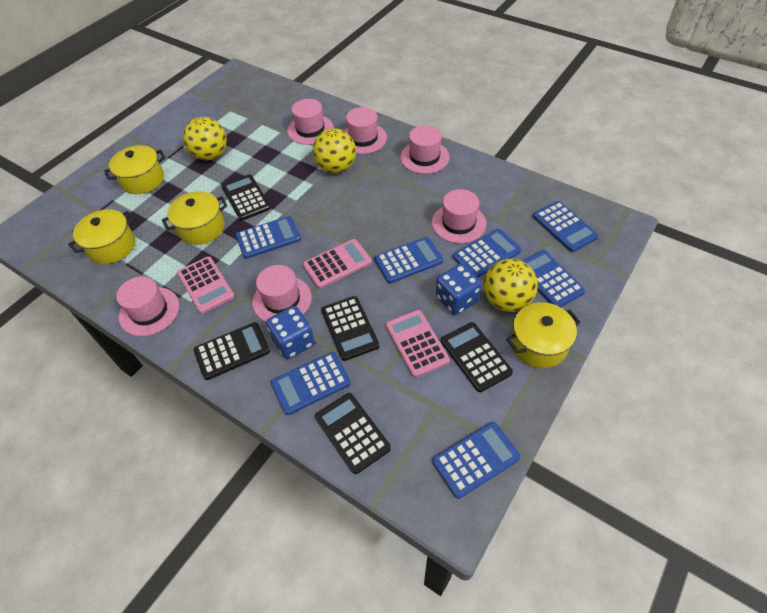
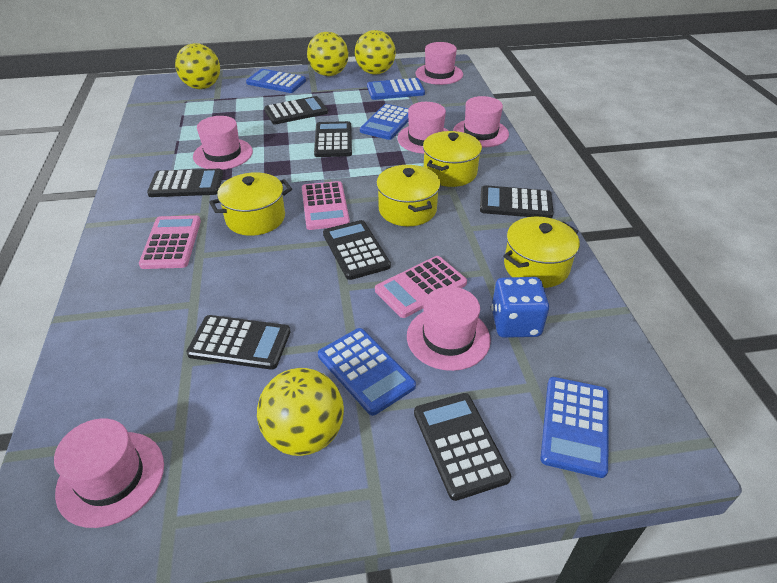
black calculator: [194,322,270,380] [222,174,271,221] [315,393,391,474] [321,296,379,361] [441,322,513,392] = 5 -> [147,169,223,197] [186,315,291,370] [264,96,328,124] [314,121,352,157] [323,220,391,280] [414,393,511,501] [480,185,554,218] = 7
blue calculator: [236,216,301,259] [271,352,351,415] [374,237,443,283] [432,422,521,499] [453,229,522,278] [522,250,585,307] [533,201,599,252] = 7 -> [246,69,306,93] [318,328,416,416] [360,104,408,140] [367,78,425,100] [540,377,609,478] = 5
blue dice: [266,306,315,359] [436,264,482,315] = 2 -> [491,277,549,338] = 1
yellow ball: [183,117,227,160] [313,128,356,173] [483,259,538,312] = 3 -> [175,43,220,89] [257,368,344,456] [307,32,348,76] [355,30,396,75] = 4

